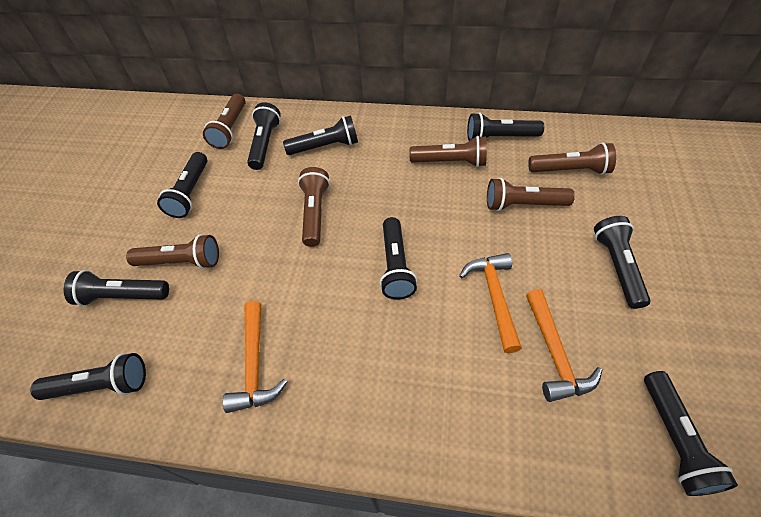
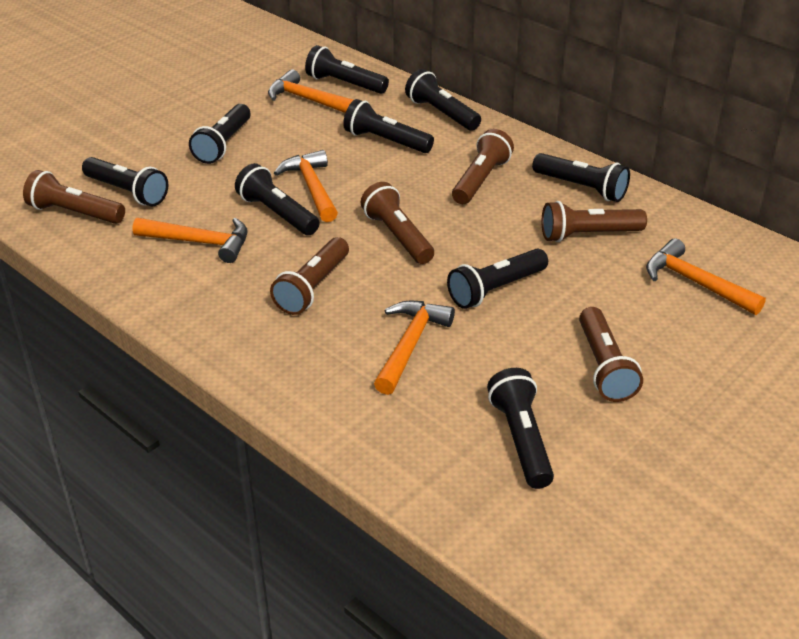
orange hammer: [223,301,287,413] [459,253,522,353] [526,289,602,402] = 3 -> [133,218,248,263] [268,69,353,113] [274,150,338,222] [374,301,455,395] [646,238,766,315] = 5

